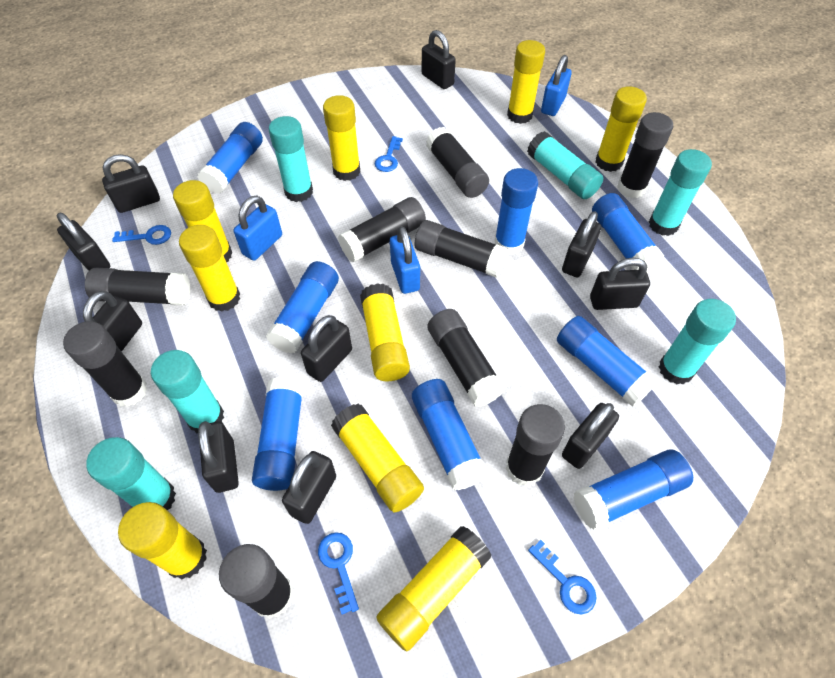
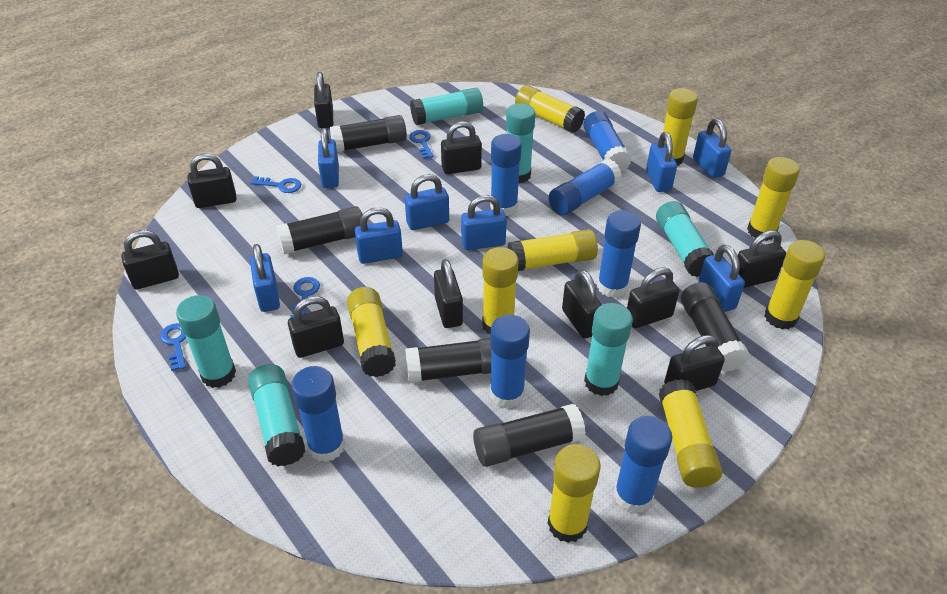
black glue stick: [63,321,147,407] [85,267,190,306] [219,544,294,619] [338,197,426,262] [415,220,508,277] [426,127,489,198] [428,309,505,407] [506,404,565,487] [617,112,673,198] = 9 -> [276,206,362,254] [330,115,407,152] [405,338,492,383] [473,404,586,467] [681,282,750,372] = 5
blue glue stick: [197,122,263,194] [252,377,304,491] [266,261,339,354] [412,379,488,490] [494,168,538,255] [557,316,658,407] [574,449,693,530] [592,193,664,273] = 8 -> [291,366,345,462] [490,134,522,216] [490,315,530,408] [548,159,622,215] [583,111,632,172] [597,210,641,298] [614,416,672,513] = 7
blue padlock: [233,196,282,260] [390,226,420,294] [541,55,572,116] = 3 -> [250,244,280,312] [318,128,339,188] [355,207,403,264] [405,174,449,230] [461,195,507,250] [646,132,677,192] [693,119,731,178] [698,245,745,312] = 8

